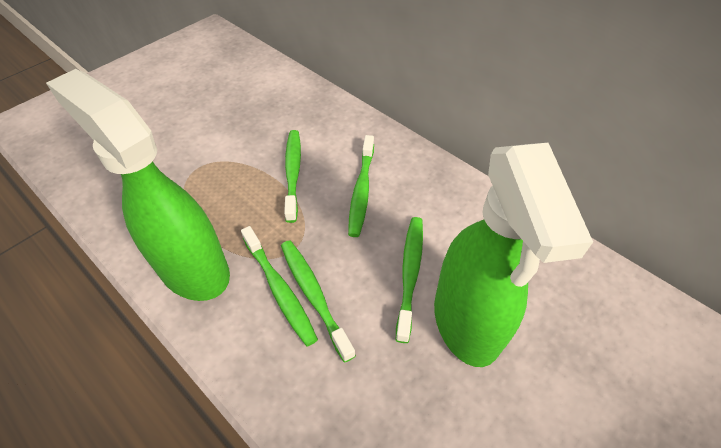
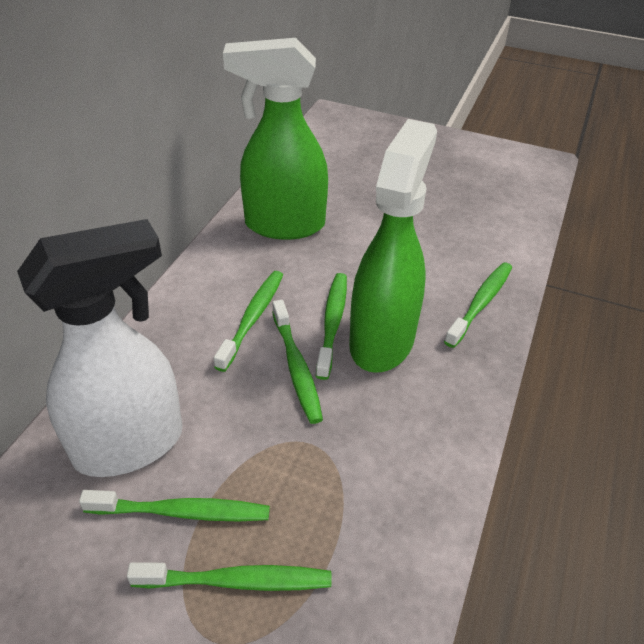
green toothbrush: [241,226,318,347] [281,240,356,362] [284,130,301,223] [348,135,374,237] [396,217,423,343] = 5 -> [79,490,270,521] [127,562,332,591] [214,271,283,372] [272,300,323,424] [316,273,347,380] [444,262,512,348] = 6
white spray bottle: none = 0 -> [17,219,183,477] = 1

